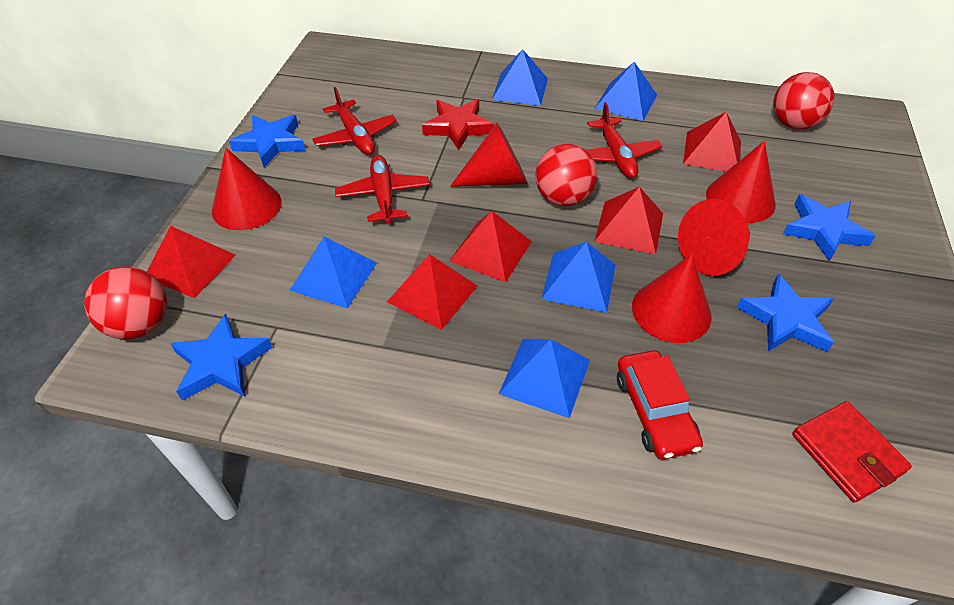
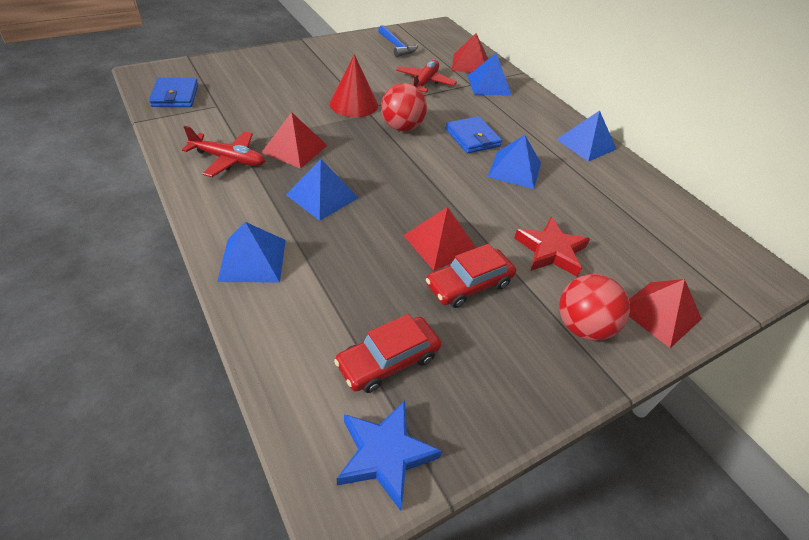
blue hammer: none = 0 -> [378,25,418,57] = 1
blue star: [170,313,272,400] [229,115,305,167] [737,274,834,352] [783,194,875,261] = 4 -> [337,400,442,511] = 1
blue wallet: none = 0 -> [149,77,198,107] [445,116,502,153] = 2
red ball: [84,267,167,340] [535,144,597,206] [773,72,834,129] = 3 -> [381,83,427,131] [559,274,630,341] = 2
red car: [617,350,703,459] = 1 -> [334,314,441,393] [426,244,516,308] = 2
red cone: [212,148,282,230] [450,123,528,187] [632,254,712,343] [678,199,750,276] [706,141,776,223] = 5 -> [330,54,378,117] = 1
red plane: [312,87,397,155] [335,155,430,224] [586,102,662,178] = 3 -> [182,126,265,177] [396,60,457,93] = 2
red pyramid: [147,226,236,298] [387,254,477,330] [449,211,532,283] [594,187,663,254] [683,112,741,171] = 5 -> [261,112,328,169] [403,207,476,271] [452,33,488,73] [629,279,702,348] = 4
red wallet: [792,401,912,503] = 1 -> none = 0

